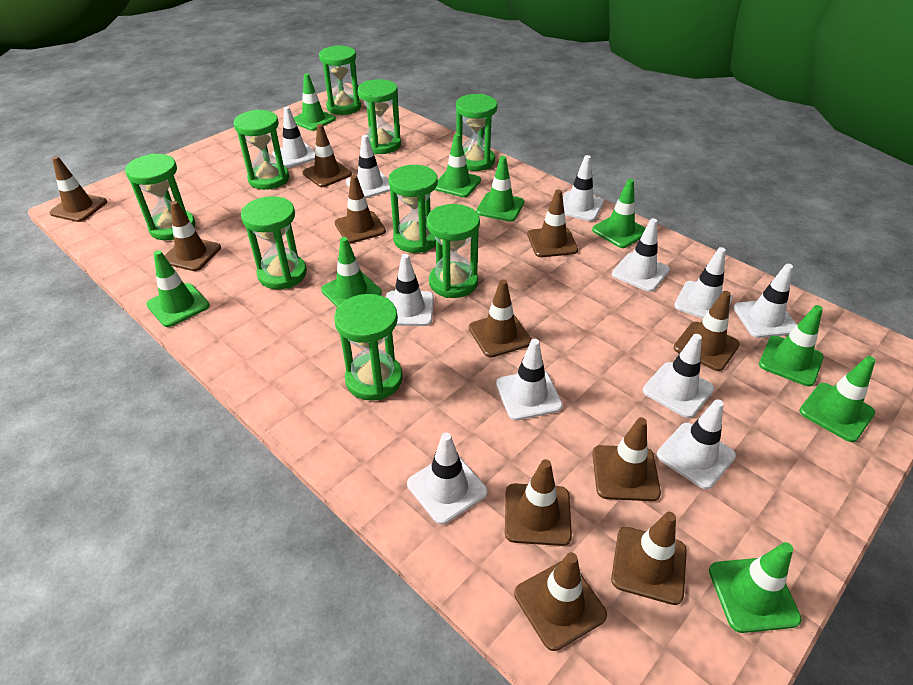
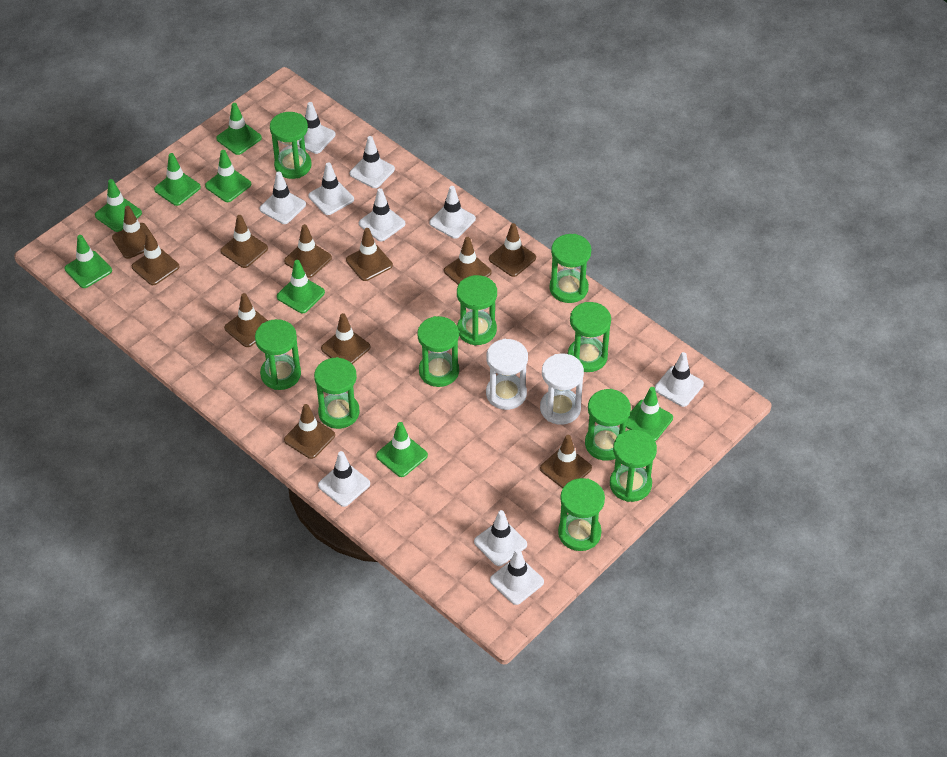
green hourglass: [125,153,196,240] [233,109,289,190] [241,196,307,289] [319,45,361,115] [334,294,403,401] [357,79,401,154] [389,165,438,253] [427,204,480,298] [456,94,498,171] = 9 -> [255,319,301,390] [270,112,312,179] [314,357,360,429] [417,316,459,387] [457,275,497,346] [550,234,591,303] [558,478,605,551] [568,302,611,372] [585,389,631,461] [610,429,657,502] = 10
green traffic cone: [146,250,210,327] [293,73,336,131] [321,237,382,308] [434,134,481,197] [476,156,524,222] [592,179,646,248] [709,542,801,633] [759,305,824,386] [799,356,876,442] = 9 -> [65,235,112,288] [95,179,142,232] [154,153,201,206] [205,150,251,202] [216,103,262,155] [277,260,325,313] [376,422,428,477] [626,387,673,441] = 8
white hourglass: none = 0 -> [486,339,528,410] [540,354,584,425] = 2
white traffic cone: [272,107,315,168] [346,135,390,199] [386,254,434,326] [407,433,488,525] [496,339,563,420] [563,155,604,221] [612,218,670,292] [643,334,714,418] [657,399,736,489] [674,247,733,319] [734,264,797,338] = 11 -> [260,171,306,224] [297,102,336,154] [308,162,354,215] [318,451,370,507] [350,136,395,188] [359,188,405,241] [429,186,476,239] [474,510,527,566] [490,549,544,605] [654,352,704,407] = 10

